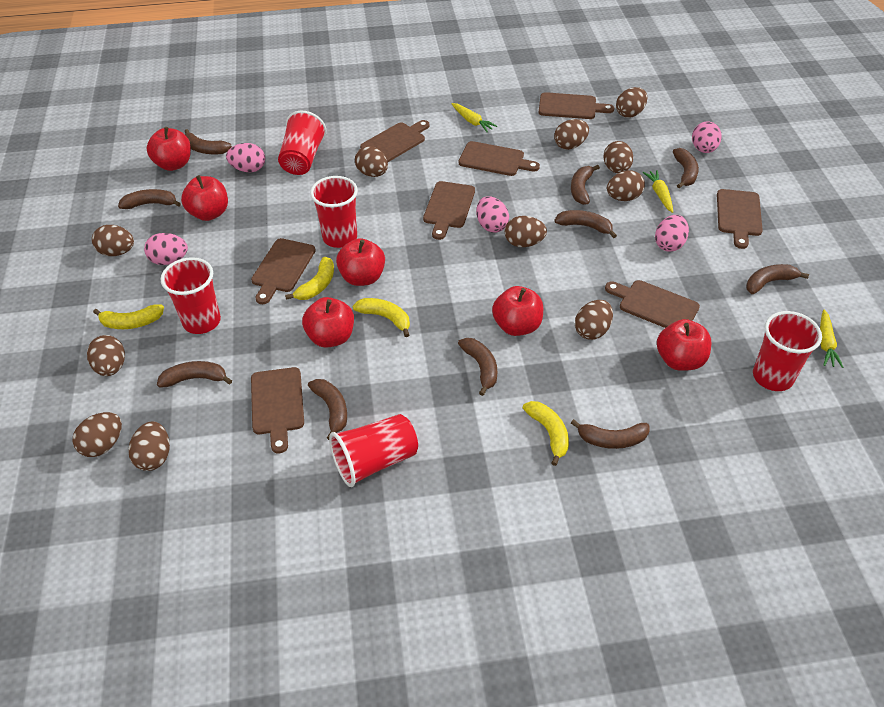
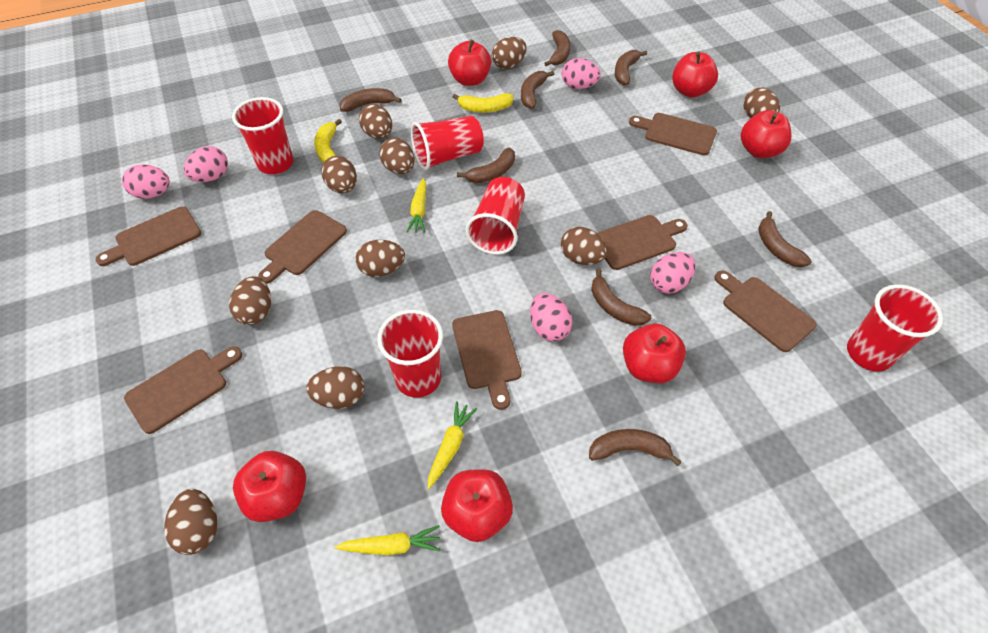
brown banana: [118,189,181,209] [157,361,232,388] [185,129,232,154] [308,379,347,440] [458,338,497,396] [554,210,617,238] [571,165,600,205] [571,419,650,449] [673,148,699,188] [746,264,809,294] = 10 -> [340,88,402,112] [457,147,515,183] [521,71,554,109] [544,30,571,66] [589,429,682,466] [591,269,651,326] [615,50,647,85] [758,211,812,267] = 8
brown cutting board: [251,238,316,304] [251,367,304,453] [360,120,430,162] [423,181,475,240] [459,141,540,176] [539,92,614,119] [605,280,700,328] [717,189,763,249] = 8 -> [96,206,201,266] [124,346,242,434] [258,210,347,284] [452,310,522,410] [597,215,687,270] [629,113,717,156] [715,270,816,352] = 7
brown egg: [73,412,122,457] [87,335,125,376] [92,225,134,256] [129,421,170,471] [355,146,388,177] [505,216,547,247] [554,119,589,150] [575,300,613,340] [603,141,633,173] [607,170,645,201] [616,87,647,118] = 11 -> [164,489,217,555] [229,276,271,325] [306,366,365,409] [321,156,357,193] [355,240,405,277] [359,104,392,139] [379,138,415,174] [492,37,527,69] [561,227,607,265] [743,88,780,118] = 10
yellow banana: [93,304,164,329] [285,257,334,300] [353,298,410,337] [523,401,569,466] = 4 -> [314,119,342,163] [453,93,514,112] = 2

